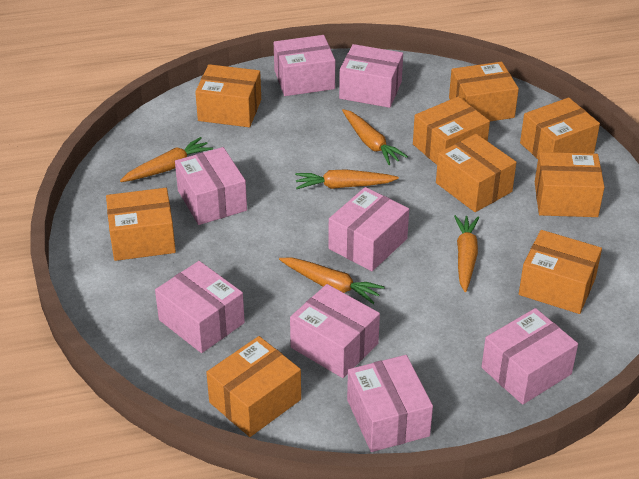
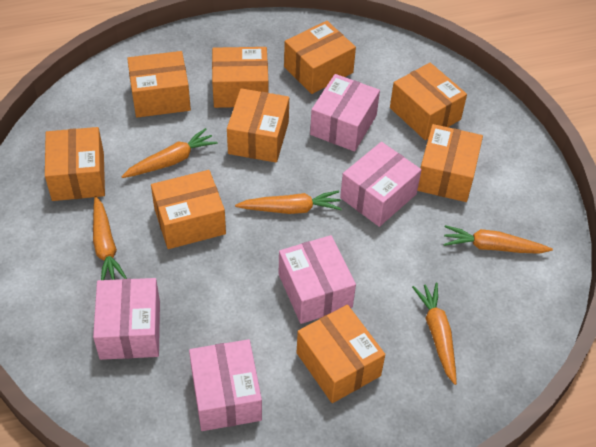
pink box: [155,261,245,353] [175,147,247,225] [274,35,335,96] [290,284,380,378] [328,187,409,271] [339,44,403,108] [347,355,433,452] [482,308,578,405] = 8 -> [93,278,160,360] [189,339,262,431] [279,235,356,324] [310,74,380,152] [340,142,421,227] = 5

